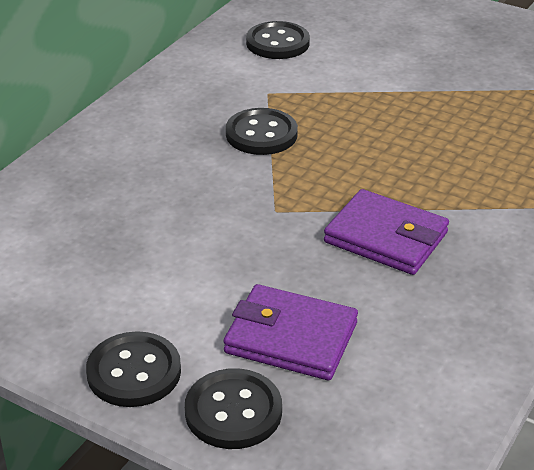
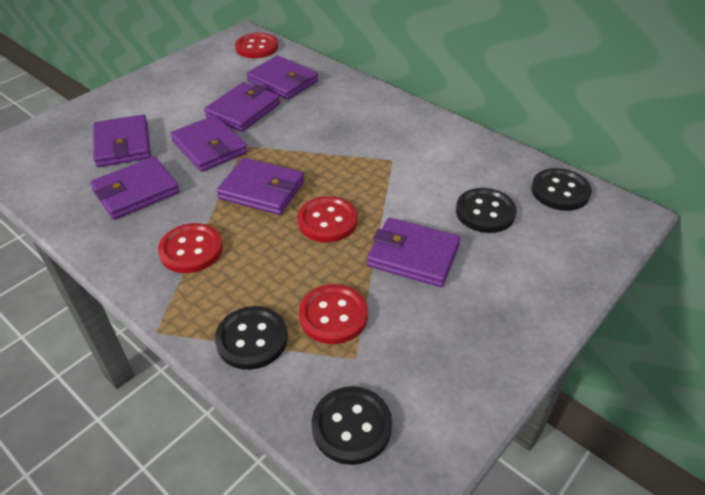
purple wallet: [224,284,358,380] [324,189,449,275] = 2 -> [90,156,180,220] [93,114,151,167] [170,115,248,172] [204,82,280,132] [216,158,305,215] [246,55,318,100] [367,217,461,287] = 7
red button: none = 0 -> [158,223,223,273] [235,33,278,58] [297,196,357,242] [299,284,368,344] = 4

